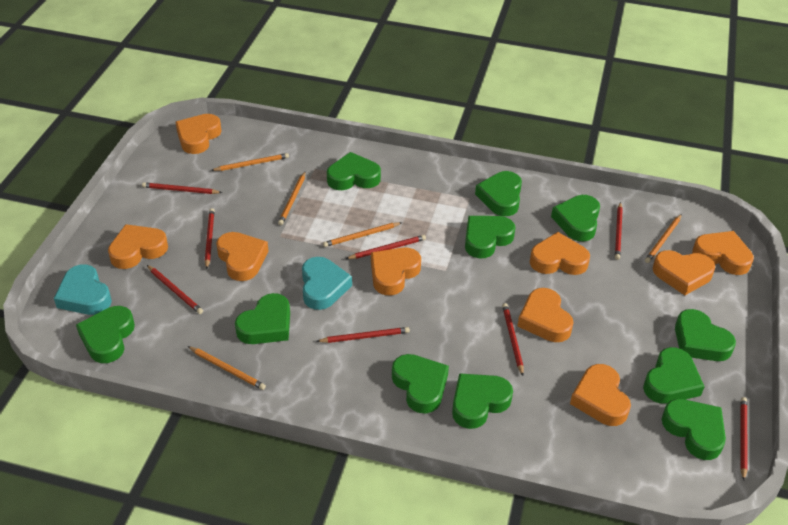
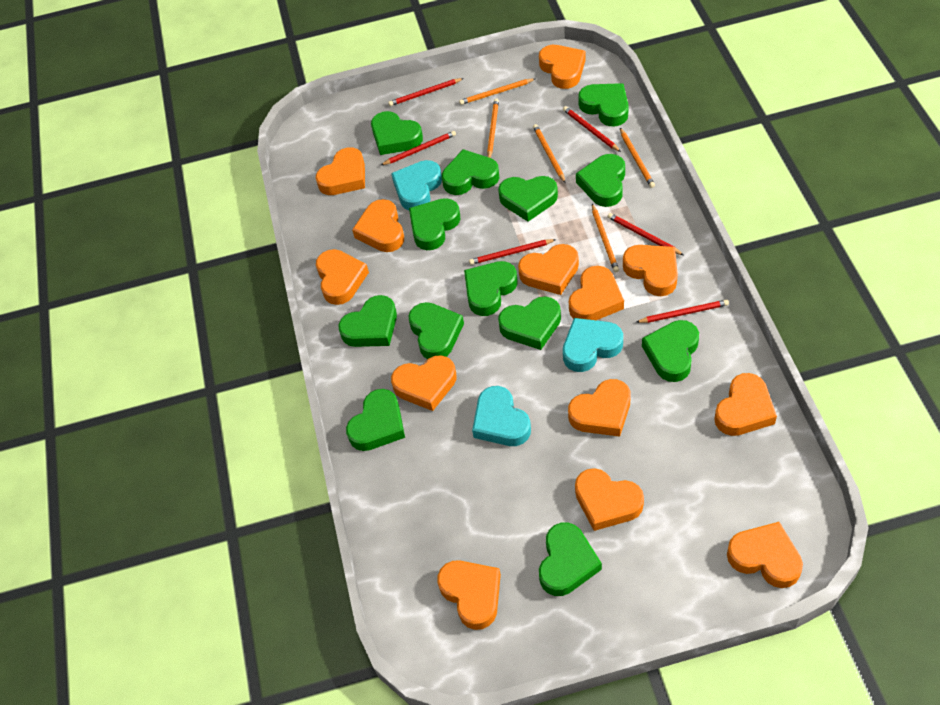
green heart: [76,306,135,363] [235,293,290,344] [327,152,381,190] [392,354,449,413] [452,373,513,429] [465,216,516,258] [475,171,522,216] [551,195,600,241] [643,347,705,404] [661,399,726,460] [675,309,736,361] = 11 -> [338,295,397,347] [346,389,405,451] [371,111,423,155] [409,198,460,250] [409,302,464,359] [442,149,499,195] [464,261,518,316] [498,176,558,222] [498,296,561,350] [539,522,602,596] [576,154,625,207] [578,83,629,126] [642,320,699,382] = 13
orange heart: [108,224,168,269] [175,114,222,154] [216,232,268,281] [371,247,421,295] [517,288,574,342] [530,232,590,275] [570,364,631,426] [653,250,715,295] [692,231,754,275] = 9 -> [316,147,365,195] [316,249,369,305] [352,199,404,252] [391,356,457,411] [437,560,501,630] [518,244,579,295] [539,45,586,89] [568,379,631,437] [569,266,624,320] [575,468,644,531] [623,245,678,296] [714,373,777,436] [727,522,803,588] = 13
red pencil: [142,182,222,194] [147,265,203,314] [205,208,215,269] [316,327,410,343] [346,235,426,259] [502,303,524,376] [615,202,623,260] [740,397,747,480] = 8 -> [381,131,456,165] [388,78,464,106] [469,239,556,265] [563,106,621,152] [607,213,683,255] [636,300,729,323] = 6
turquoise heart: [54,265,112,315] [302,257,352,310] = 2 -> [391,160,442,211] [472,386,531,446] [563,318,623,372] = 3

